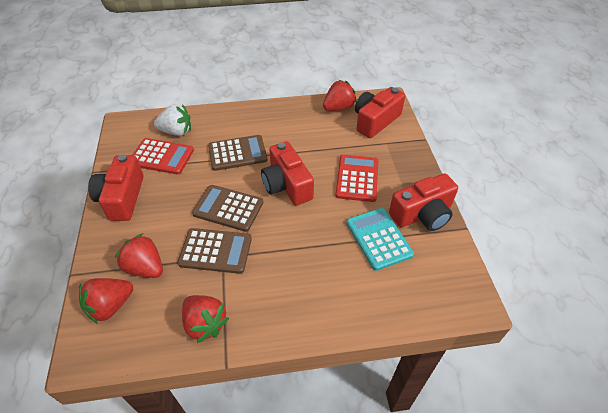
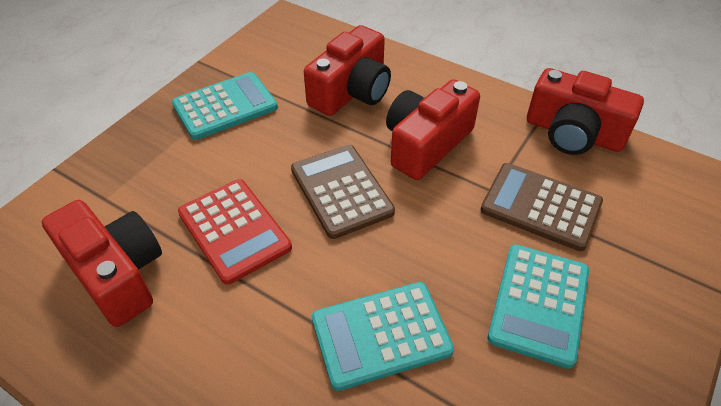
brown calculator: [178,228,252,274] [192,185,263,232] [208,135,268,171] = 3 -> [291,145,395,239] [480,163,603,251] = 2
red calculator: [133,138,194,175] [335,155,378,202] = 2 -> [178,179,292,285] = 1
red strawberry: [79,278,133,324] [115,233,163,278] [182,295,229,343] [323,80,357,111] = 4 -> none = 0
turquoise calculator: [347,208,414,271] = 1 -> [172,72,278,140] [312,282,454,391] [488,245,589,369] = 3
white strawberry: [154,104,191,136] = 1 -> none = 0

